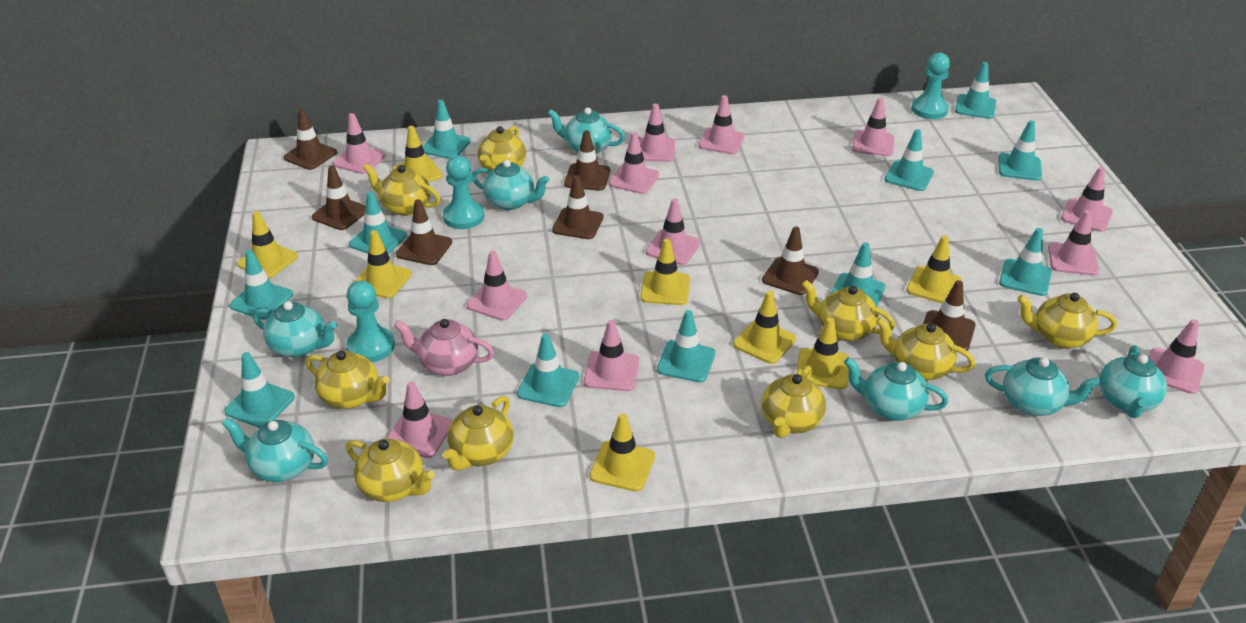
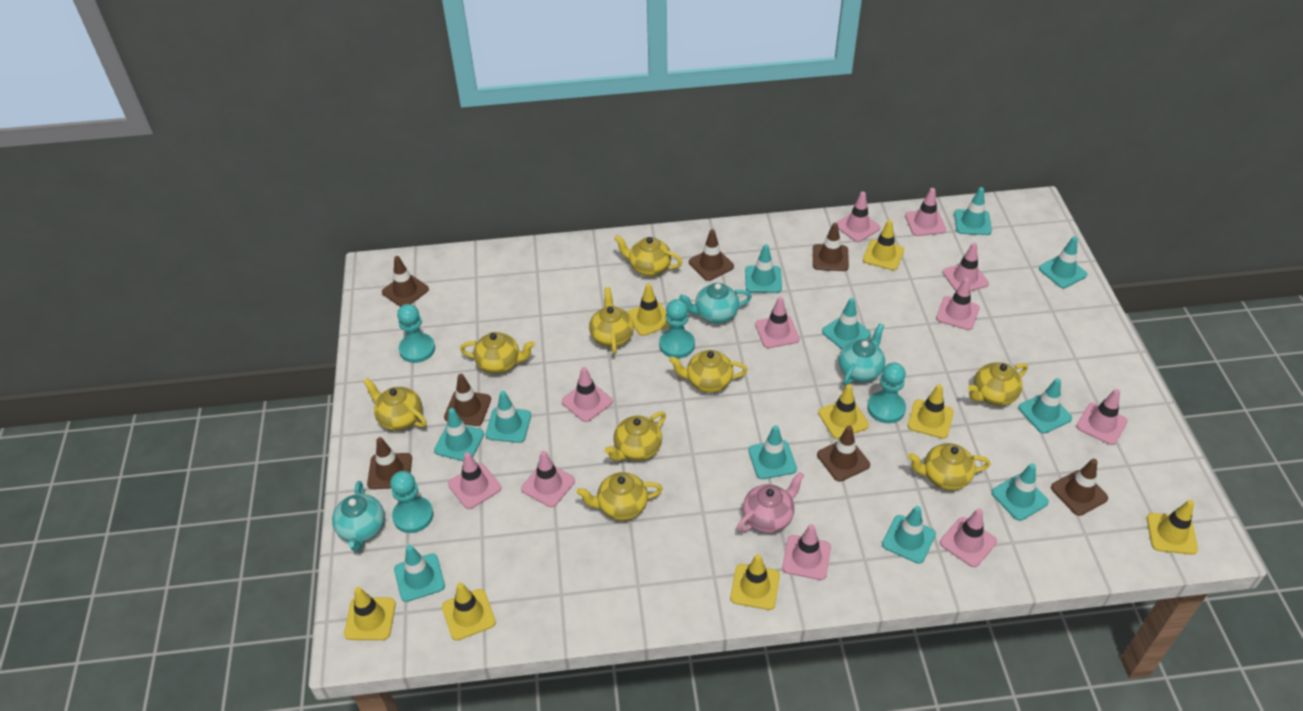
pink traffic cone: [333,113,386,174] [387,381,452,458] [467,251,527,321] [584,320,639,391] [609,132,659,194] [638,104,675,162] [646,198,701,265] [699,95,745,154] [852,98,894,156] [1048,210,1099,276] [1061,167,1113,232] [1149,319,1205,394] = 12 -> [448,452,501,509] [521,451,575,507] [562,367,613,422] [755,297,800,348] [782,524,831,580] [836,192,880,242] [905,188,946,236] [936,278,980,330] [940,509,997,567] [942,243,989,292] [1076,389,1128,445] = 11
turquoise pawn: [346,280,395,362] [443,155,484,229] [911,53,950,119] = 3 -> [390,471,433,533] [397,304,435,363] [659,299,695,358] [867,362,906,423] = 4
turquoise teapot: [222,418,328,482] [253,301,337,357] [472,160,550,210] [548,107,625,154] [844,357,948,421] [985,357,1101,416] [1099,345,1167,418] = 7 -> [332,481,385,552] [679,283,752,323] [838,323,885,386] = 3

